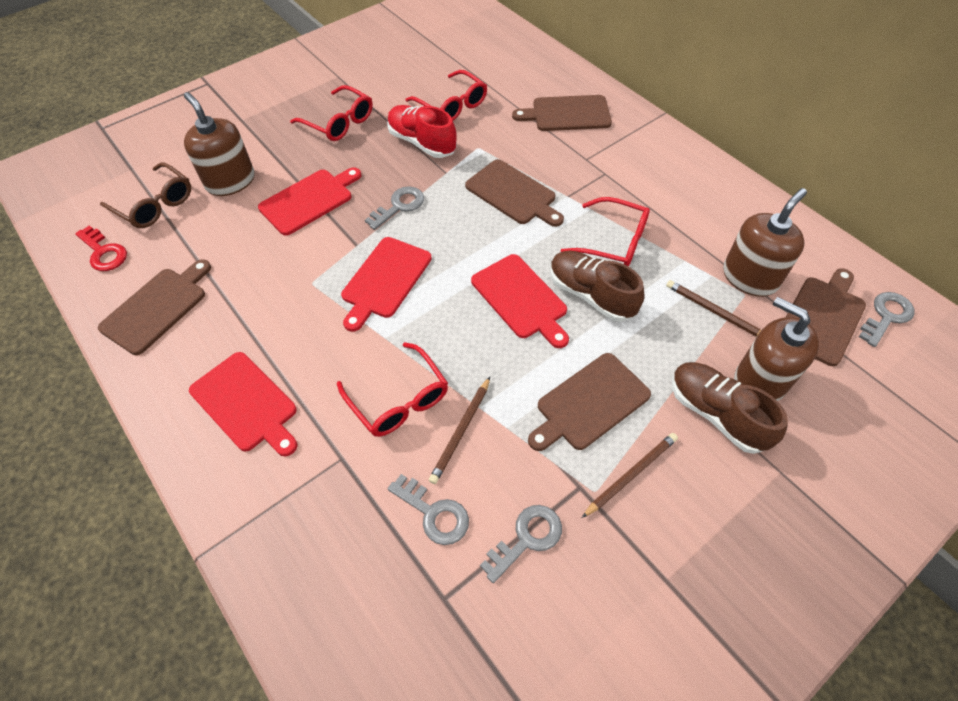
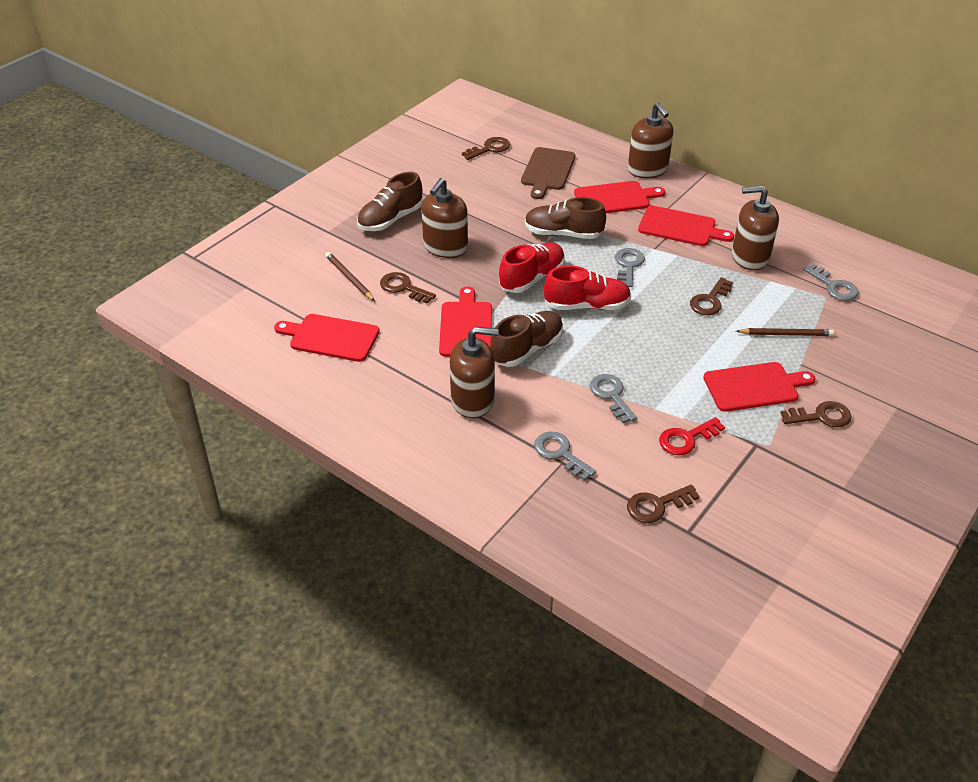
brown cutting board: [98,259,211,355] [465,159,564,227] [512,95,612,131] [528,353,651,451] [786,268,866,366] = 5 -> [521,147,575,199] = 1
brown glasses: [100,162,191,228] = 1 -> none = 0
brown key: none = 0 -> [380,272,436,304] [462,137,510,160] [627,484,700,523] [690,277,733,315] [781,401,852,427] = 5
brown pencil: [429,377,490,484] [582,433,678,518] [666,280,761,336] = 3 -> [325,252,375,301] [736,328,834,336] = 2
brown shoe: [550,251,645,322] [672,362,788,454] = 2 -> [357,172,423,231] [490,311,563,367] [525,197,606,239] = 3
brown soap dispenser: [184,92,255,196] [723,188,807,297] [734,297,819,401] = 3 -> [421,178,468,258] [450,327,499,418] [628,102,673,178] [732,186,779,270] = 4
red cutting board: [189,352,297,456] [258,167,361,236] [341,237,432,332] [471,254,569,348] = 4 -> [274,314,380,362] [439,286,492,357] [574,181,665,213] [638,205,734,246] [703,362,815,412] = 5
red glasses: [290,85,373,141] [337,342,448,437] [405,70,487,120] [560,197,650,267] = 4 -> none = 0
red shoe: [387,105,457,158] = 1 -> [499,242,565,293] [544,265,631,310] = 2

